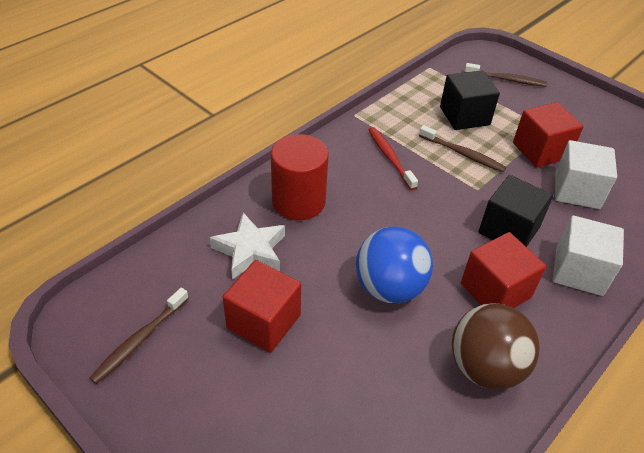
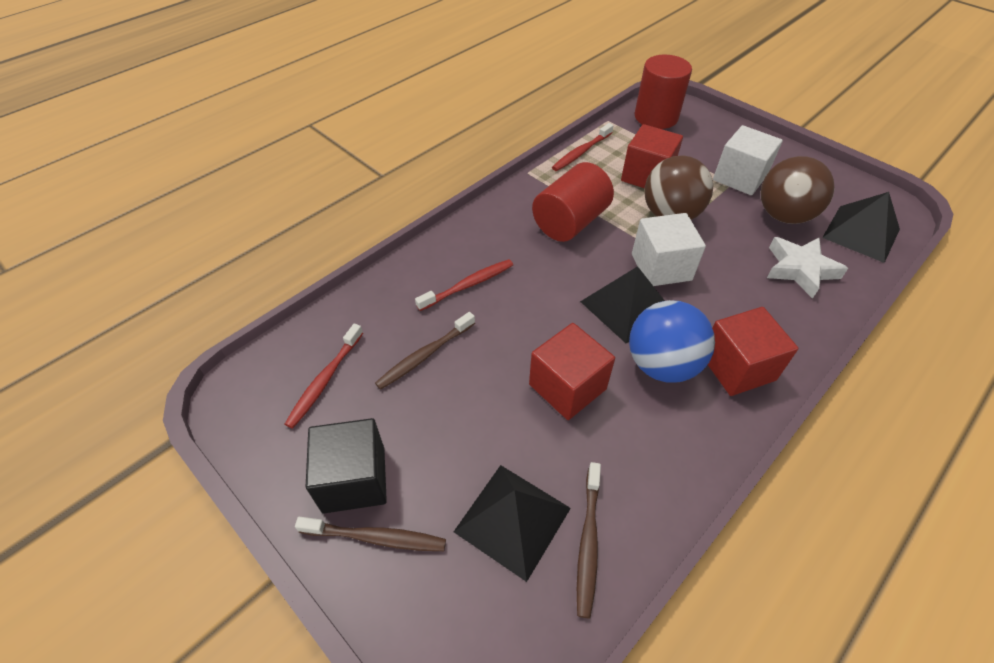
black cube: [440,70,500,130] [478,175,553,247] = 2 -> [306,418,387,513] = 1
black pyramid: none = 0 -> [454,465,571,582] [580,266,665,343] [822,192,900,263] = 3
brown ball: [452,303,540,390] = 1 -> [644,155,713,220] [760,156,835,224] = 2
red cylinder: [271,134,329,220] = 1 -> [532,162,614,242] [635,55,692,129] = 2
red toothbrush: [368,127,418,190] = 1 -> [285,324,363,428] [415,259,513,311] [552,123,613,171] = 3

